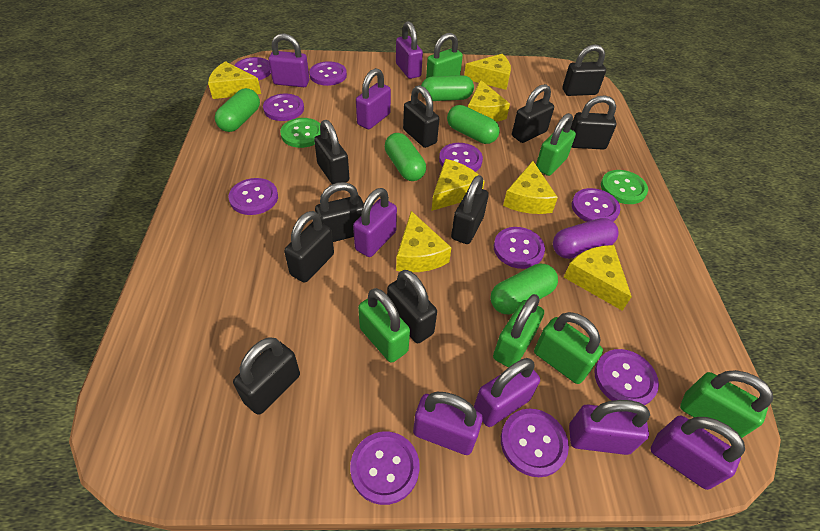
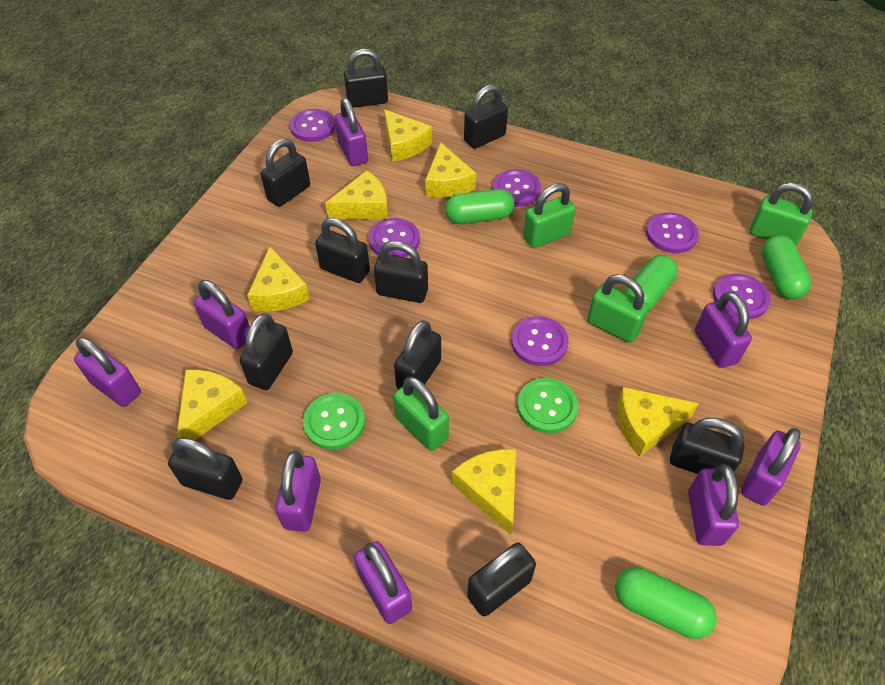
green capsule: [215,88,260,132] [385,133,426,181] [421,75,474,101] [447,105,500,144] [490,263,558,314] = 5 -> [445,189,514,224] [615,567,717,639] [624,255,678,311] [761,235,811,299] = 4
green padlock: [358,288,410,363] [426,33,463,78] [493,294,544,367] [534,312,603,384] [536,113,576,176] [680,370,773,438] = 6 -> [393,377,449,451] [523,183,576,248] [587,275,649,343] [750,183,813,246] = 4
purple button: [228,178,278,215] [234,57,271,80] [263,94,304,121] [309,61,347,86] [350,432,420,505] [439,143,483,172] [494,227,545,269] [501,409,569,477] [572,188,620,222] [595,349,659,405] = 10 -> [290,109,335,142] [368,218,420,257] [493,169,541,207] [511,316,569,366] [646,212,699,253] [713,274,771,319] = 6
purple capsule: [553,218,619,259] = 1 -> none = 0

